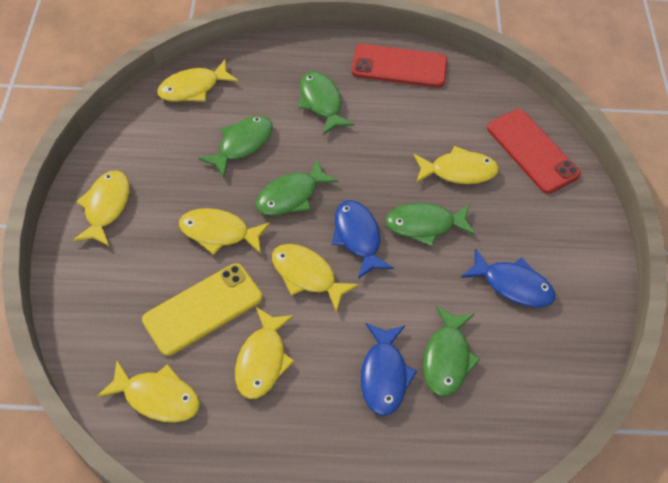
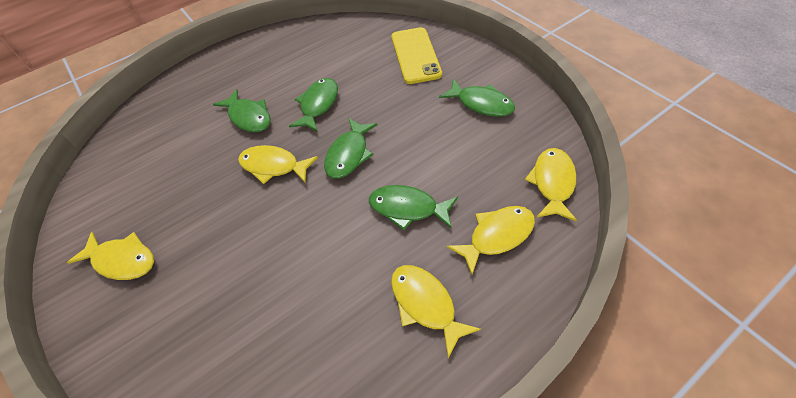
blue fish: [332,200,394,279] [361,323,417,416] [461,248,555,307] = 3 -> none = 0
red phone: [351,44,447,88] [487,109,580,194] = 2 -> none = 0
yellow fish: [73,171,130,247] [97,361,200,422] [157,60,238,102] [179,208,270,255] [235,307,295,399] [272,244,359,313] [414,146,499,184] = 7 -> [67,232,154,280] [238,145,318,184] [391,265,481,358] [447,206,535,275] [525,148,577,221] = 5

